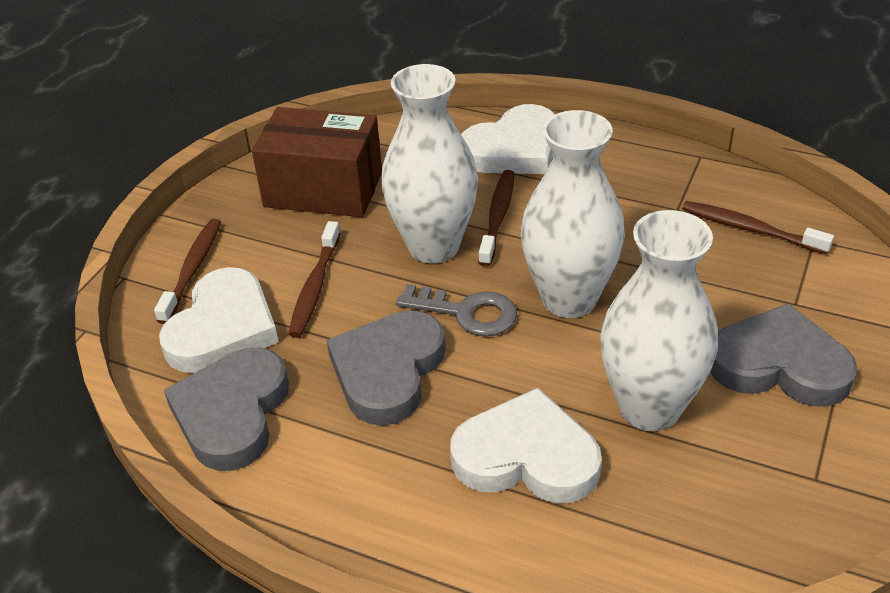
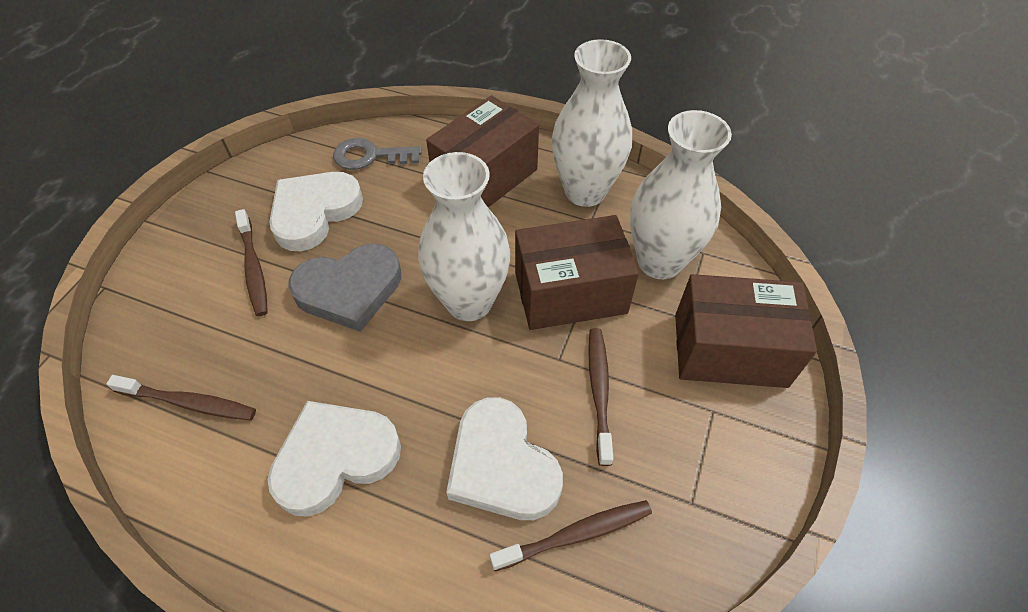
brown box: [252,107,382,217] = 1 -> [426,95,539,208] [515,215,639,330] [675,274,817,388] = 3
grey heart: [164,347,289,471] [327,310,445,426] [710,303,857,407] = 3 -> [288,244,401,332] = 1

